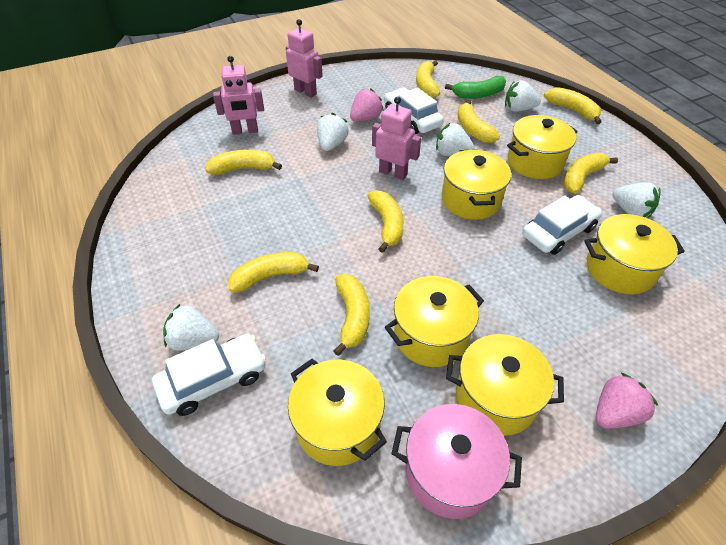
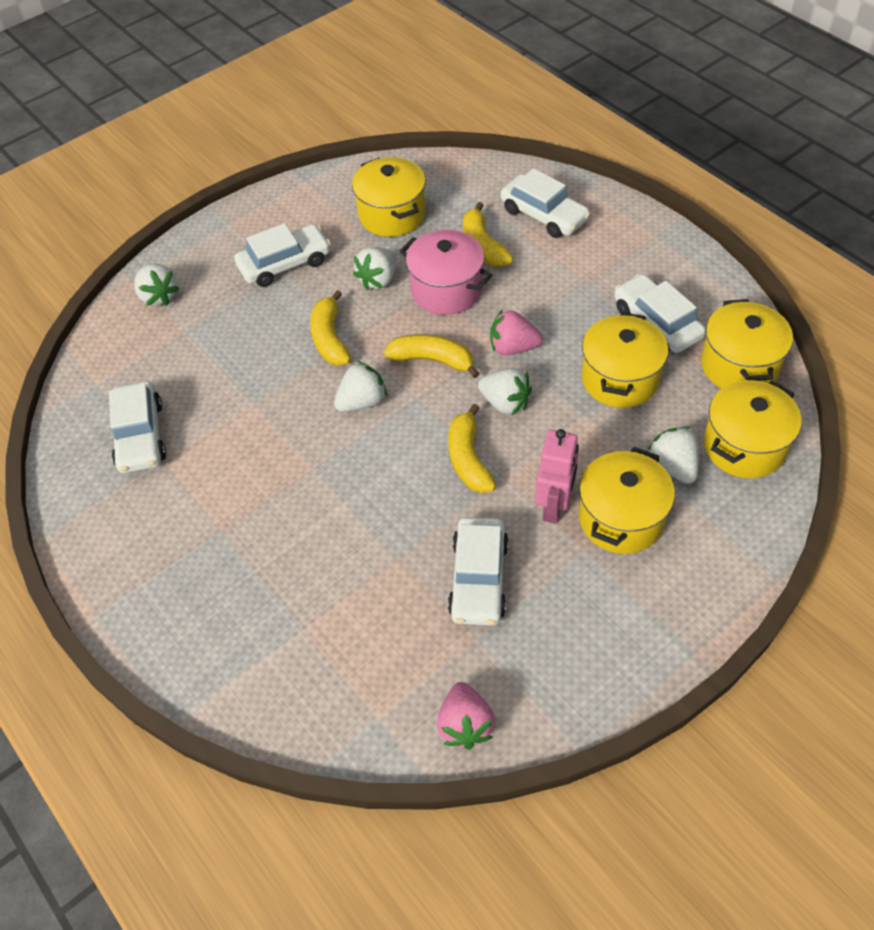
green banana: [445,76,506,99] = 1 -> none = 0
pink robot: [213,56,264,135] [286,19,323,98] [372,97,421,180] = 3 -> [535,429,579,524] = 1
white car: [152,334,267,416] [384,87,444,134] [522,195,602,255] = 3 -> [109,381,166,473] [234,223,331,287] [448,517,509,626] [500,168,590,238] [614,274,706,353] = 5
yellow banana: [205,150,282,175] [228,252,319,293] [334,274,370,356] [368,190,404,253] [416,60,440,98] [458,100,500,143] [544,87,601,124] [563,153,618,194] = 8 -> [310,290,351,366] [384,334,480,378] [448,404,496,493] [463,202,513,267] = 4
yellow pot: [288,359,387,466] [385,276,484,367] [441,149,511,220] [446,334,564,436] [507,115,578,179] [584,214,685,295] = 6 -> [352,157,426,237] [579,447,675,554] [581,312,669,408] [701,299,793,388] [703,380,802,478] = 5

